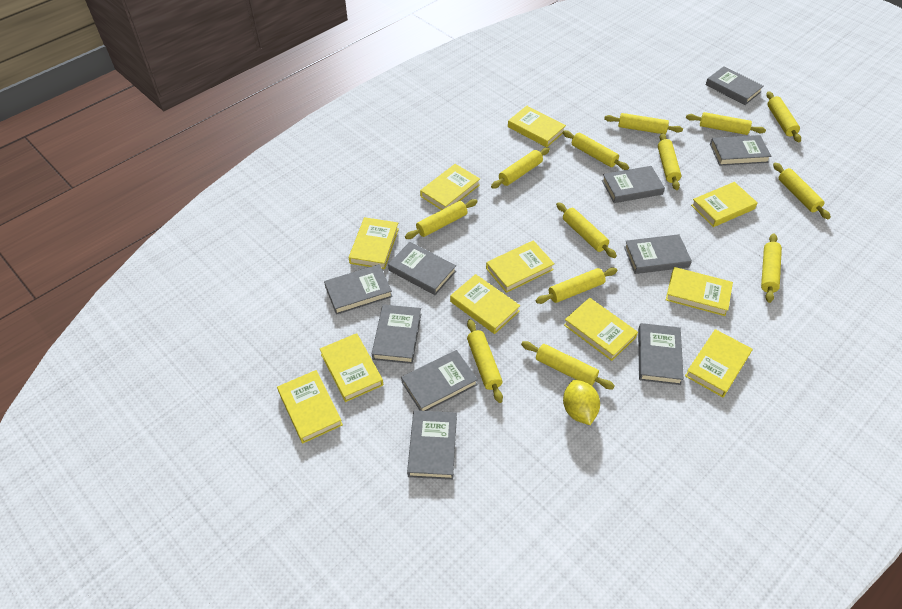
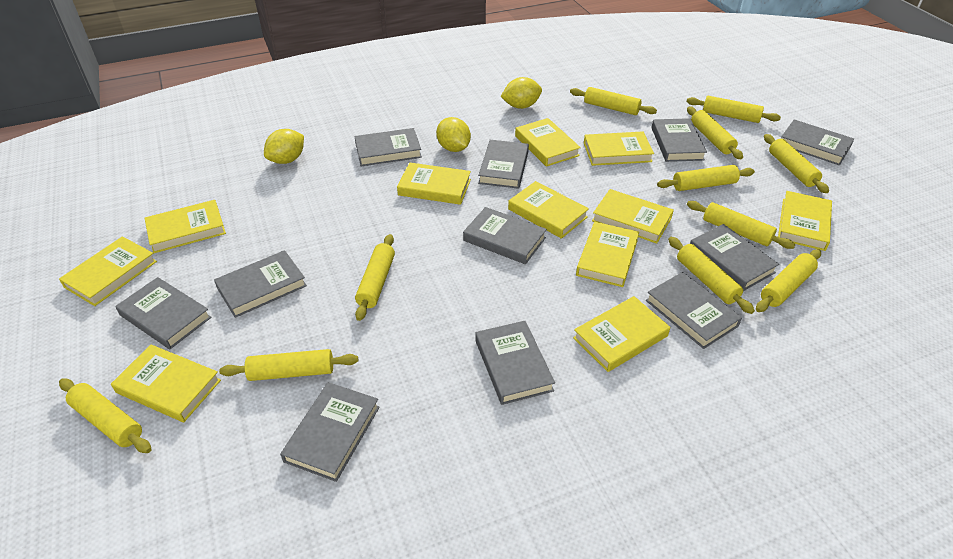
grey book: [324,264,393,315] [372,304,421,364] [388,242,456,295] [401,350,478,411] [407,410,457,480] [602,166,665,203] [624,234,692,274] [638,323,684,385] [706,66,764,105] [710,135,771,166] = 10 -> [115,277,212,349] [214,250,307,318] [280,382,380,482] [354,128,422,166] [463,207,547,265] [476,321,555,405] [478,140,529,189] [646,272,742,349] [651,118,707,162] [690,224,779,291] [781,120,854,165] = 11
yellow lemon: [563,380,600,425] = 1 -> [264,129,304,164] [436,117,471,152] [500,77,542,109] = 3
yellow rolling pin: [405,199,478,239] [467,319,503,403] [491,148,550,189] [521,341,615,389] [536,268,617,304] [556,202,617,258] [563,130,629,170] [604,113,683,134] [658,133,682,190] [686,112,766,135] [761,233,782,303] [766,91,801,142] [773,163,831,219] = 13 -> [59,379,151,453] [219,349,358,381] [355,234,395,321] [570,87,657,115] [657,165,755,191] [668,237,755,314] [687,96,781,123] [687,106,743,159] [687,201,795,249] [756,249,821,312] [764,134,829,193] = 11

